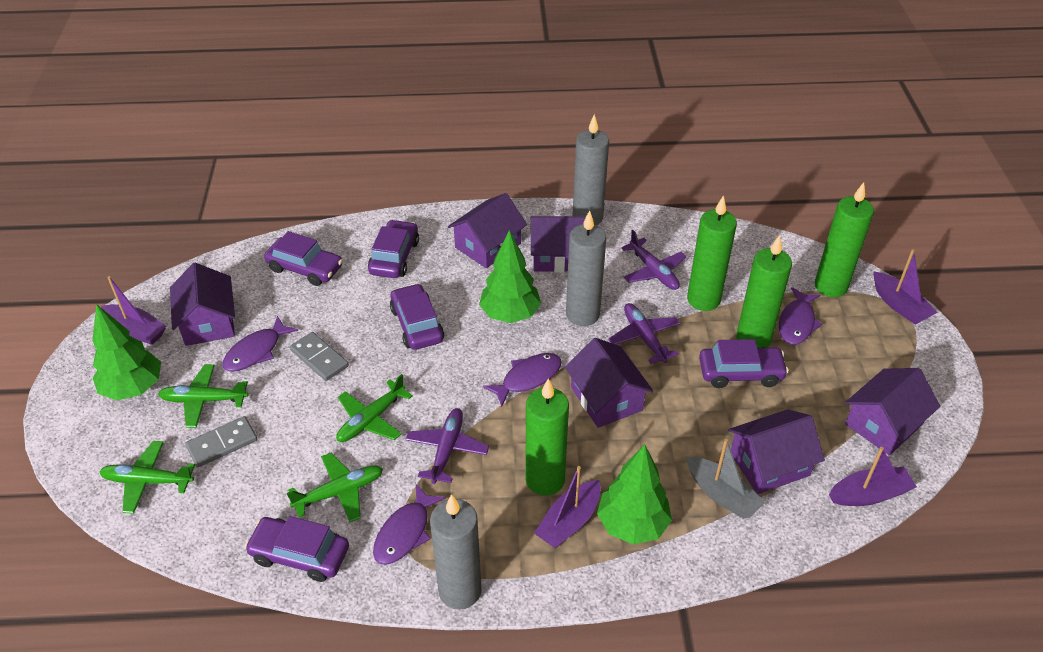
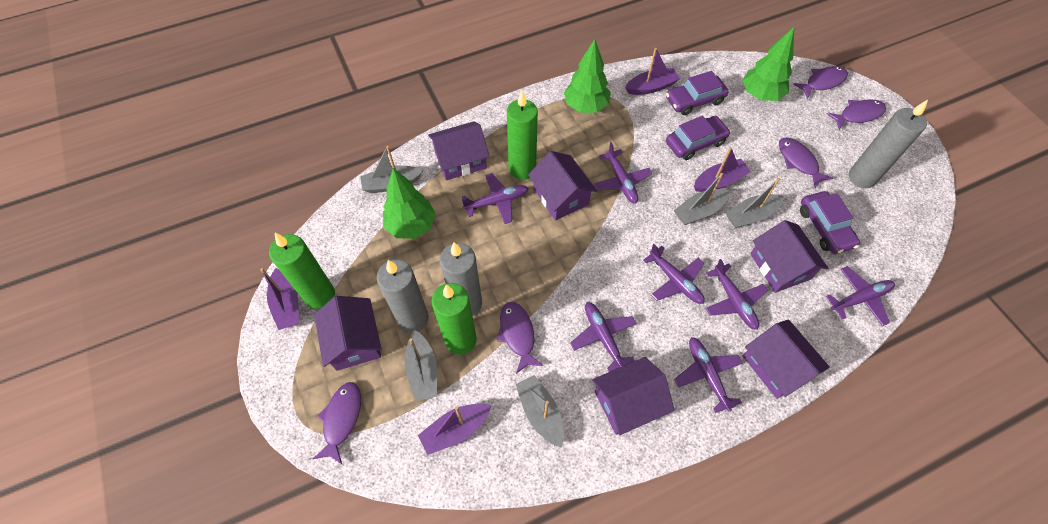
green candle: [525,379,569,496] [687,195,737,311] [736,235,792,348] [815,183,874,297] = 4 -> [269,233,335,309] [431,283,477,355] [507,91,538,180] = 3
green plane: [99,441,195,514] [158,364,248,428] [287,453,383,522] [336,374,413,442] = 4 -> none = 0
grey boat: [686,439,765,518] = 1 -> [360,146,423,193] [405,330,437,401] [516,375,564,448] [674,173,730,225] [726,178,784,228] = 5
grey domino: [185,416,257,467] [290,332,349,381] = 2 -> none = 0
purple car: [245,516,349,582] [264,231,343,286] [368,220,419,278] [390,283,444,350] [699,339,789,388] = 5 -> [666,71,729,115] [666,116,731,160] [800,191,860,254] = 3
purple fish: [222,316,298,372] [373,485,446,565] [483,353,562,407] [779,287,823,345] = 4 -> [313,382,361,464] [497,302,544,374] [779,137,834,188] [793,66,848,99] [826,99,886,130] = 5
purple plane: [405,408,489,484] [608,303,680,364] [621,230,687,290] = 3 -> [462,173,529,224] [570,302,636,372] [593,142,652,203] [643,244,705,304] [674,337,743,413] [705,259,768,330] [826,266,895,326] = 7

